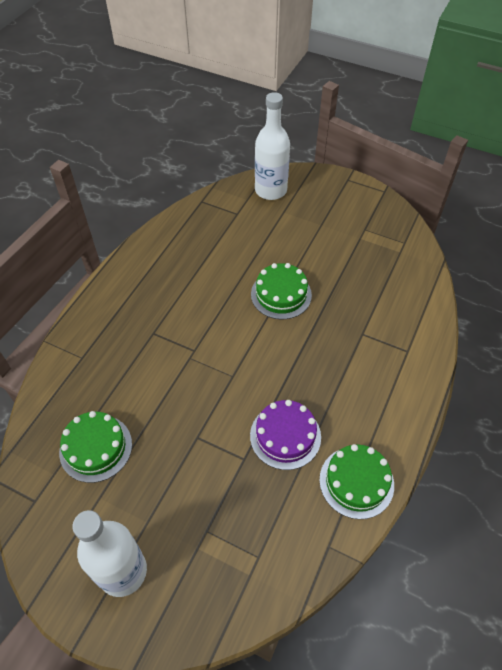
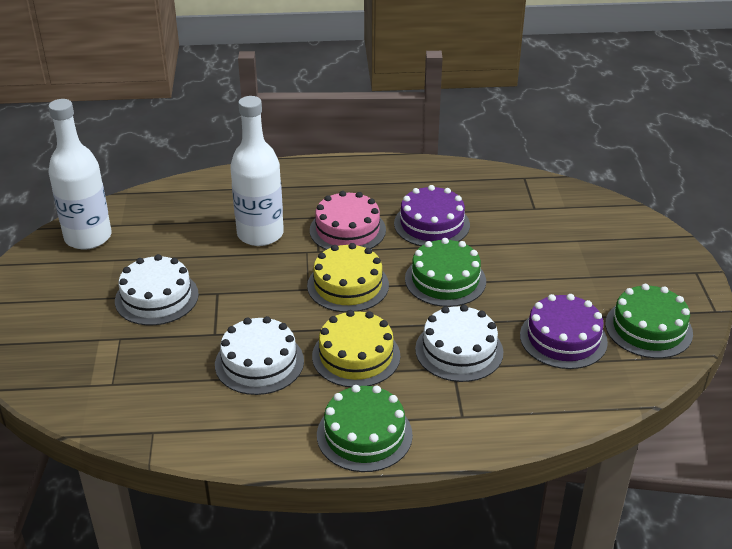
pink cake: none = 0 -> [310,191,386,250] = 1
purple cake: [250,400,321,470] = 1 -> [394,185,470,246] [520,294,608,369] = 2
white cake: none = 0 -> [115,254,199,325] [215,316,304,395] [415,305,503,382] = 3
yellow cake: none = 0 -> [307,243,389,312] [312,310,400,387] = 2

